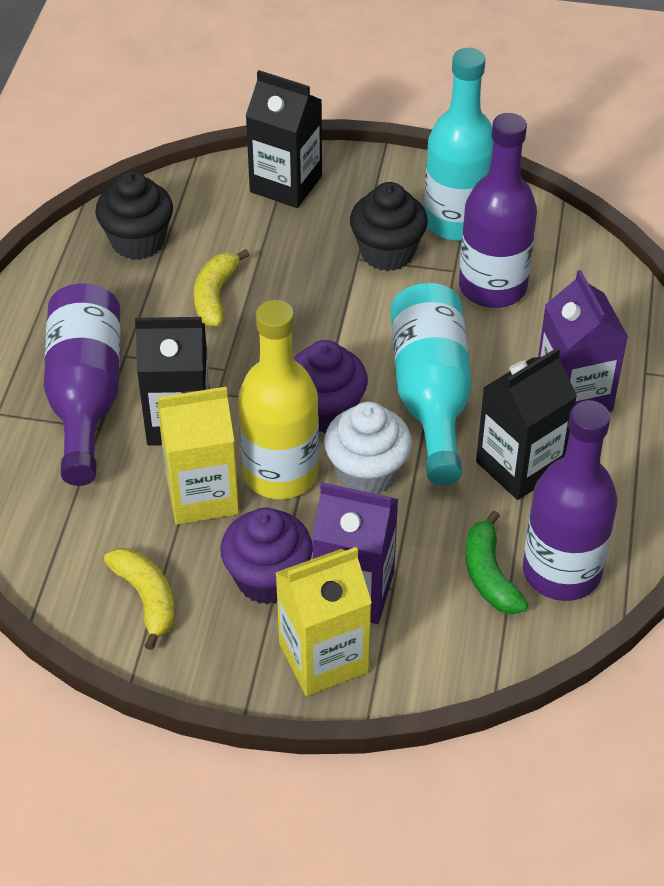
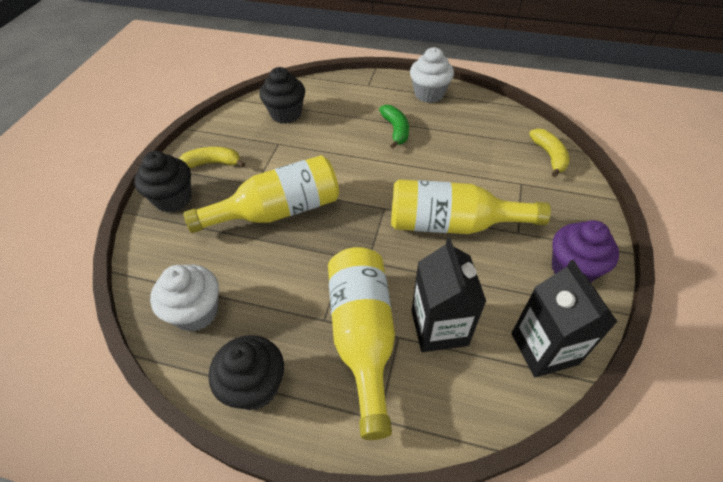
black carton: [135,317,210,446] [246,70,322,208] [476,347,577,500] = 3 -> [411,238,487,352] [511,260,617,377] = 2
black cupcake: [95,171,173,260] [350,182,428,271] = 2 -> [134,151,192,213] [209,335,284,410] [259,67,305,124] = 3
purple bottle: [44,283,121,486] [459,113,537,308] [523,400,618,601] = 3 -> none = 0
purple carton: [312,482,398,624] [538,270,628,412] = 2 -> none = 0
purple cupcake: [220,507,313,604] [294,340,368,433] = 2 -> [552,220,619,282] = 1
turquoise bottle: [390,283,472,485] [424,48,493,241] = 2 -> none = 0
white cupcake: [324,402,412,494] = 1 -> [150,265,219,332] [410,47,454,103] = 2
yellow bottle: [238,300,319,499] = 1 -> [184,155,339,233] [328,247,395,440] [391,179,551,234] = 3
yellow carton: [157,387,239,525] [275,547,372,696] = 2 -> none = 0

